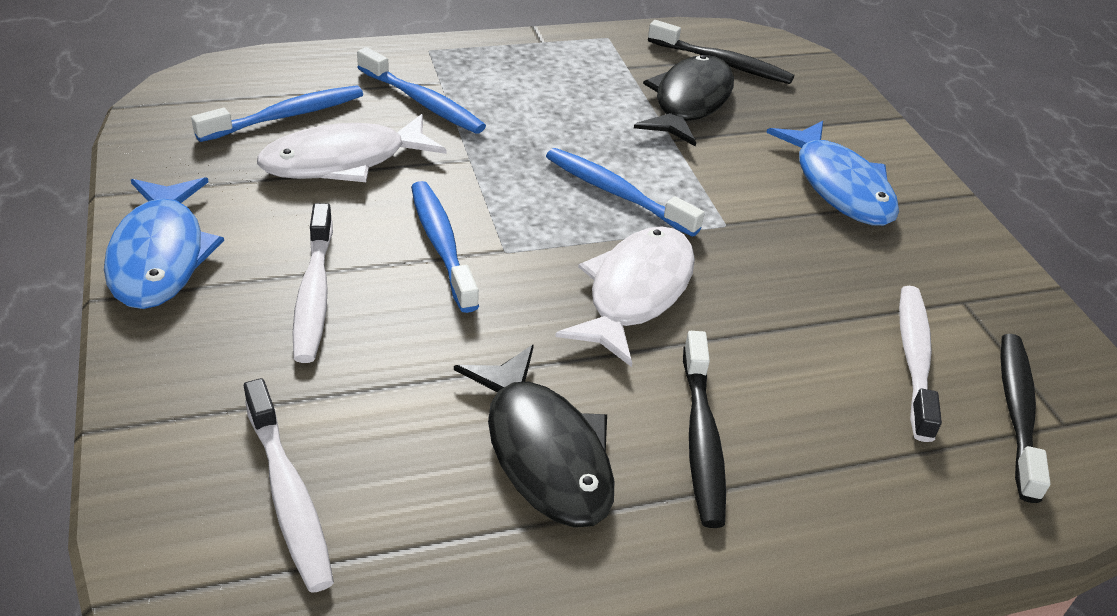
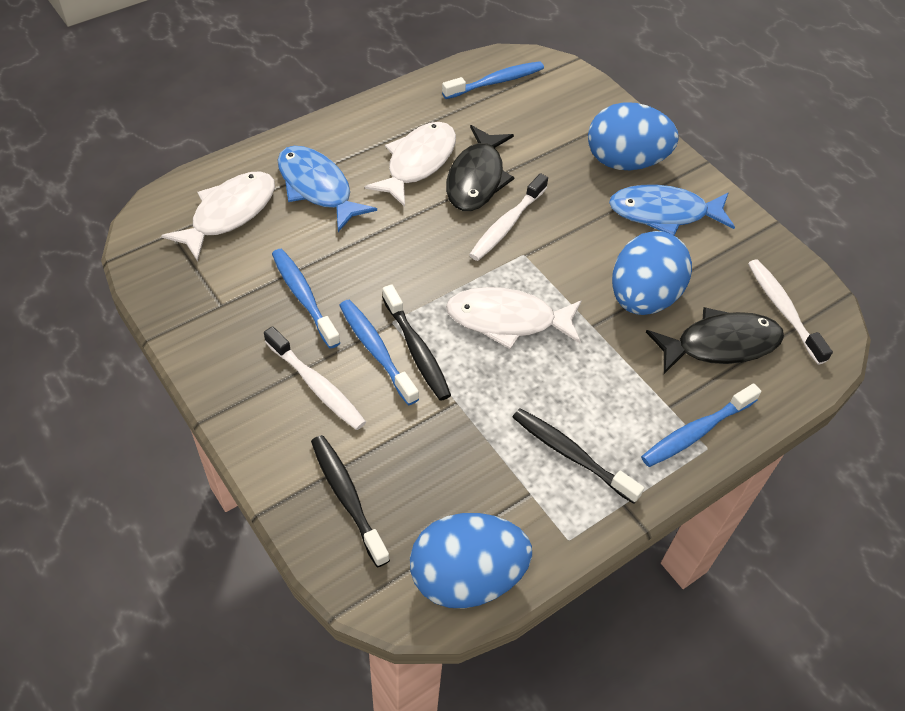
blue egg: none = 0 -> [410,513,532,609] [588,102,679,170] [612,231,692,315] = 3
white fish: [257,114,446,182] [555,226,695,367] = 2 -> [161,171,275,262] [365,122,456,207] [446,287,582,349] = 3

